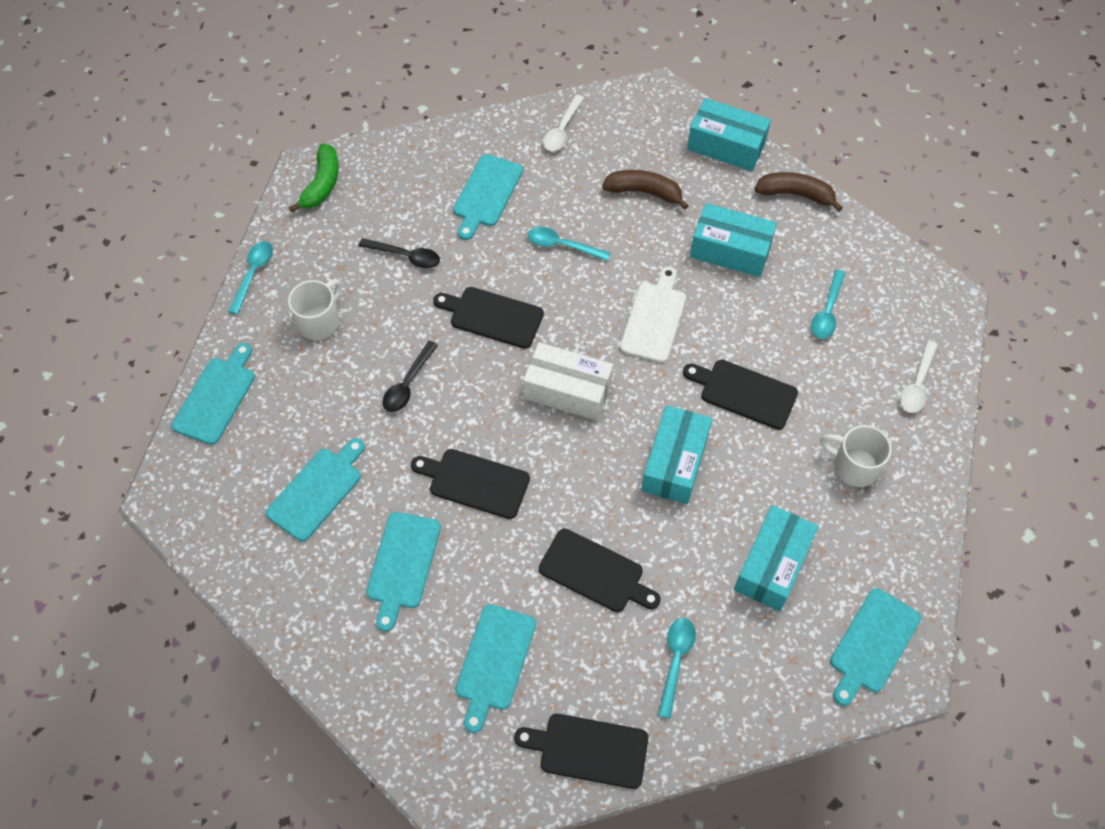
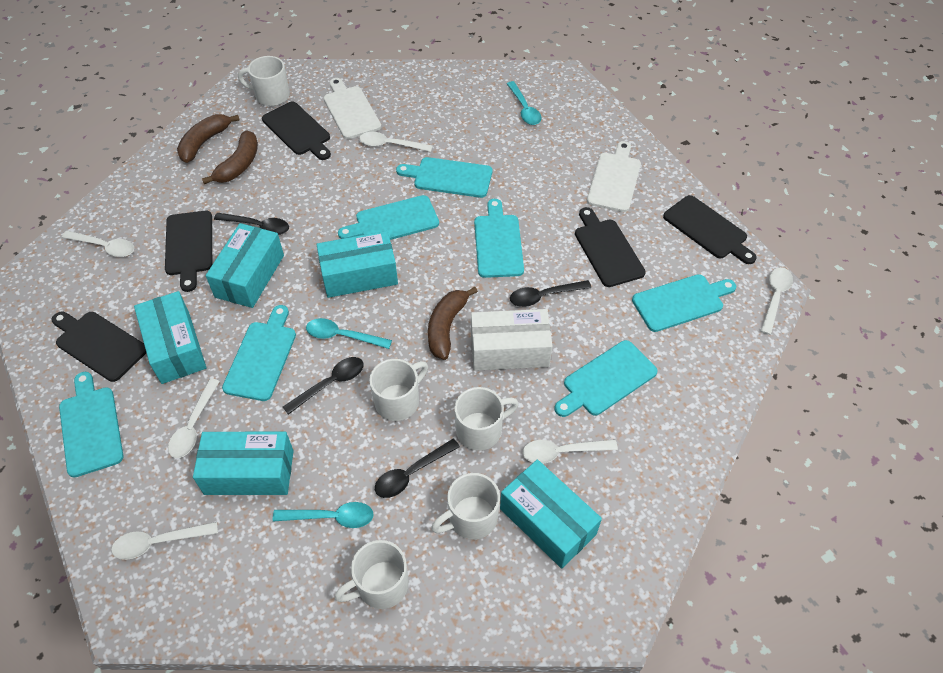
black spoon: [359,238,440,268] [383,341,438,412] = 2 -> [214,213,289,235] [283,357,364,415] [375,439,460,498] [510,280,591,307] = 4
brown banana: [602,170,689,210] [755,172,843,212] = 2 -> [177,114,240,163] [202,130,258,184] [428,287,478,360] = 3
green banana: [289,143,339,212] = 1 -> none = 0
turquoise box: [641,405,712,504] [687,98,771,171] [690,203,777,277] [734,505,818,611] = 4 -> [134,291,206,384] [193,432,293,495] [206,223,284,308] [317,231,398,298] [500,459,602,569] = 5
turquoise cutting board: [171,343,255,445] [266,438,365,541] [366,512,441,632] [453,154,523,240] [455,604,536,733] [830,588,921,706] = 6 -> [59,372,124,477] [222,305,296,401] [338,195,439,240] [396,157,492,198] [474,199,524,278] [554,340,658,417] [632,274,736,332] = 7
turquoise spoon: [228,241,273,315] [528,227,611,261] [658,618,696,719] [811,269,846,339] = 4 -> [273,502,374,528] [306,318,392,349] [507,81,541,125] = 3
white cutting board: [620,267,686,363] = 1 -> [324,78,381,139] [587,141,641,212] = 2
white mug: [288,279,342,340] [820,425,892,487] = 2 -> [238,56,290,106] [334,540,409,609] [369,359,428,421] [431,473,500,539] [454,387,519,451] = 5
white spoon: [543,94,584,152] [900,340,938,413] = 2 -> [62,231,134,257] [111,522,218,560] [168,379,220,458] [359,132,433,152] [523,439,618,464] [761,267,793,335] = 6

